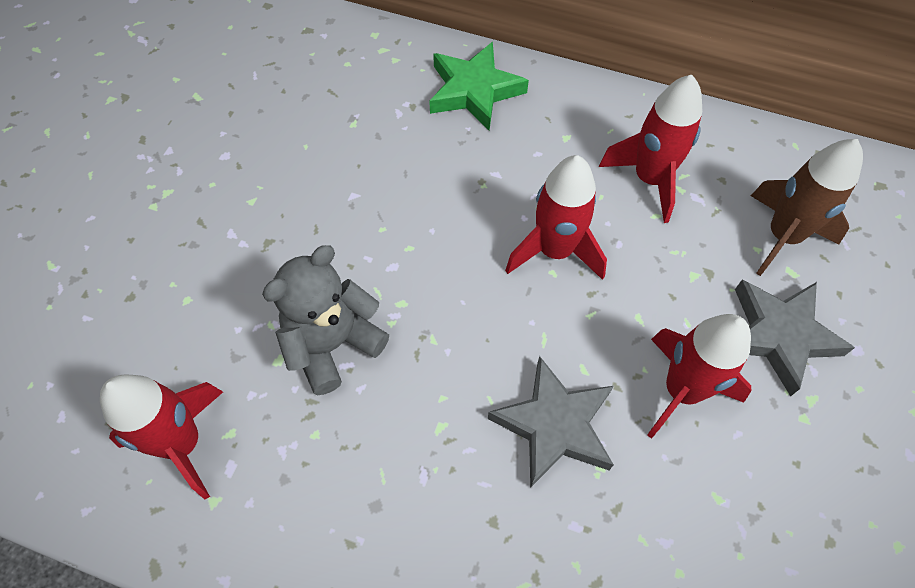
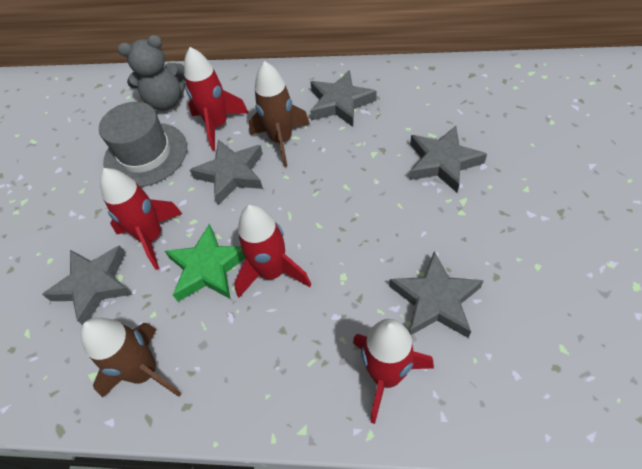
brown rocket: [751,139,863,276] = 1 -> [80,318,182,398] [249,61,310,167] = 2
grey hat: none = 0 -> [99,102,187,187] = 1
grey star: [488,356,614,488] [735,280,855,396] = 2 -> [42,245,133,325] [190,140,263,205] [310,70,377,127] [389,251,484,338] [410,126,487,193] = 5

